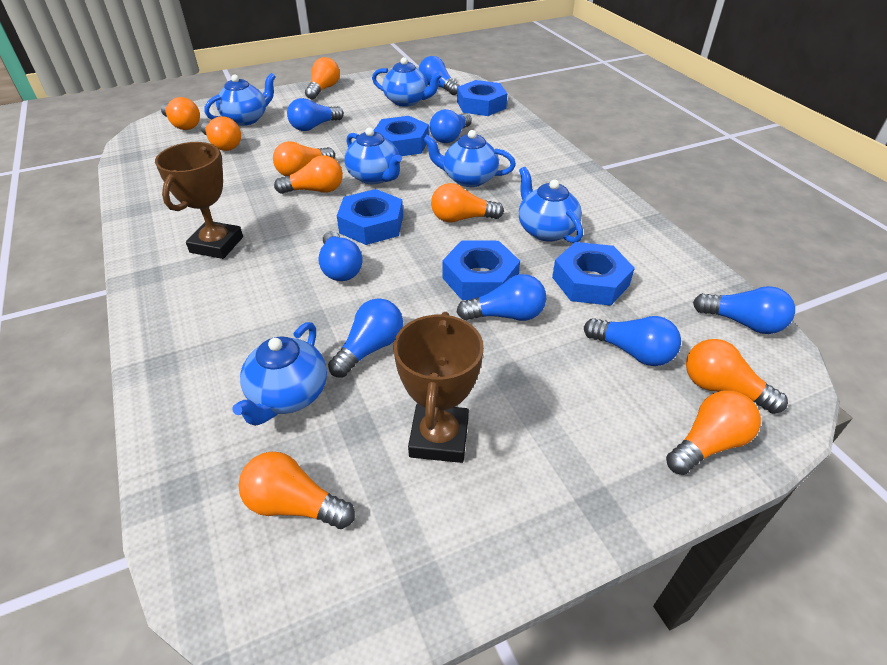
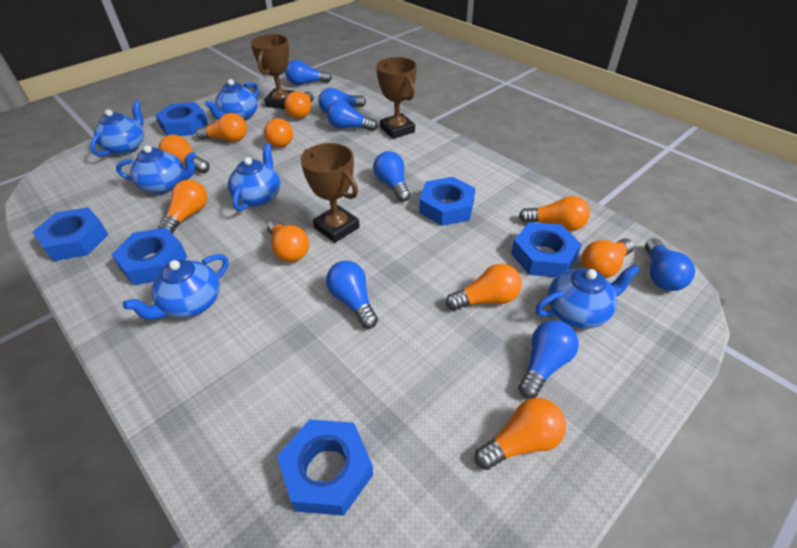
blue light bulb: [287,98,344,131] [318,231,363,281] [328,299,403,378] [418,56,460,95] [430,109,472,143] [456,274,546,321] [584,316,681,366] [693,286,795,334] = 8 -> [285,60,332,85] [318,88,366,114] [326,261,378,329] [327,100,378,131] [373,151,411,202] [518,320,579,399] [645,238,695,291] = 7
blue nut: [337,189,403,245] [374,116,429,156] [442,241,520,300] [457,80,507,116] [552,242,635,306] = 5 -> [33,207,108,261] [111,228,187,285] [155,102,208,136] [277,419,373,516] [419,177,476,226] [511,222,582,277] = 6
brown trophy: [155,142,243,259] [393,312,484,463] = 2 -> [251,34,294,109] [300,143,360,243] [376,57,417,139] = 3
orange light bulb: [161,97,200,130] [201,116,241,151] [238,452,355,529] [273,141,335,176] [274,155,343,194] [305,57,340,99] [431,183,504,223] [666,390,761,475] [686,339,788,414] = 9 -> [158,180,207,234] [159,135,209,173] [196,113,247,142] [264,118,293,148] [267,219,309,262] [284,91,314,119] [446,264,522,311] [475,398,566,470] [519,196,590,231] [581,238,634,278] = 10

